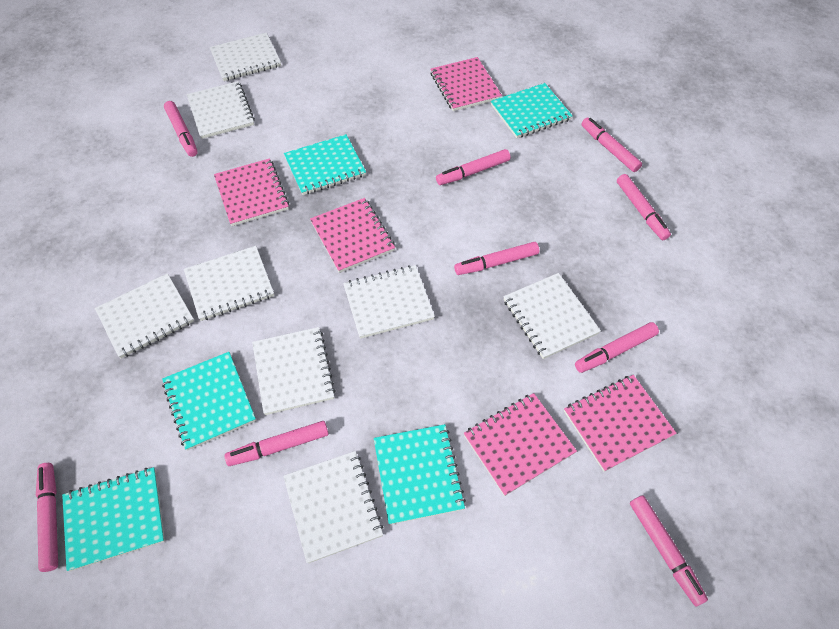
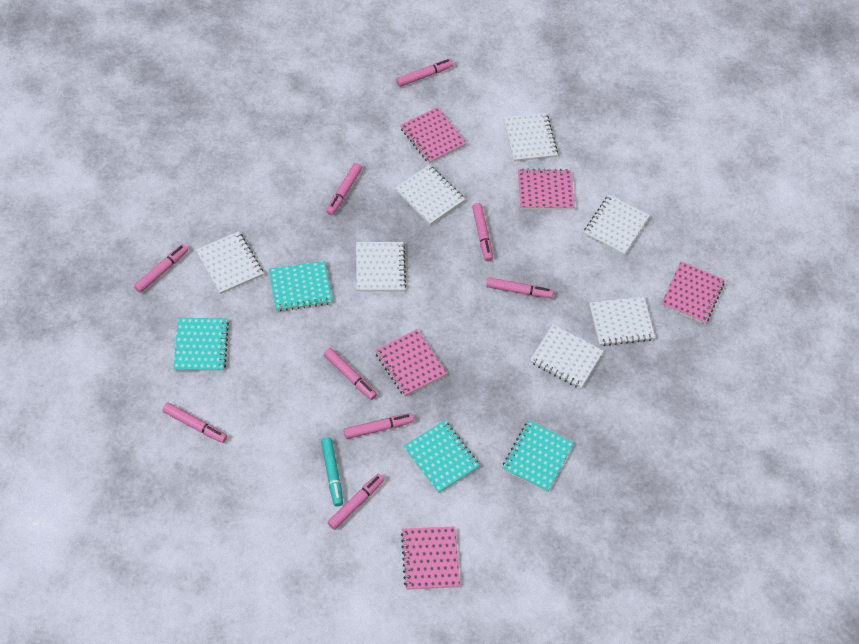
turquoise marker: none = 0 -> [321,437,343,506] = 1
turquoise notebook: [62,467,165,571] [162,352,256,451] [284,134,366,195] [374,424,466,525] [491,83,572,138] = 5 -> [173,318,229,371] [269,261,333,311] [403,420,480,494] [502,420,574,492] = 4
white notebook: [95,273,194,358] [184,246,274,321] [187,81,255,139] [210,32,281,81] [252,327,336,415] [283,451,384,563] [343,265,435,339] [503,273,601,359] = 8 -> [196,231,264,294] [356,242,406,292] [395,165,465,225] [503,113,558,162] [530,324,603,389] [584,195,650,255] [589,297,655,346] = 7

